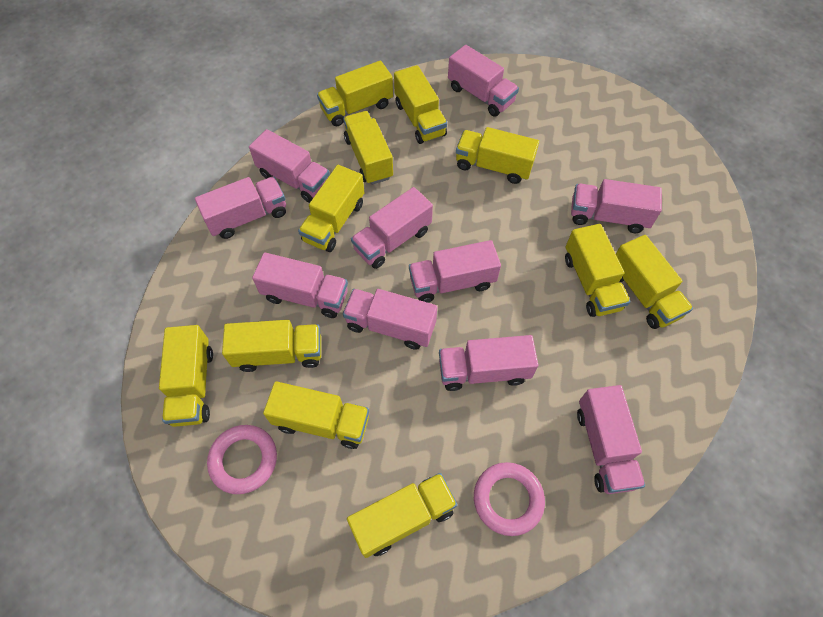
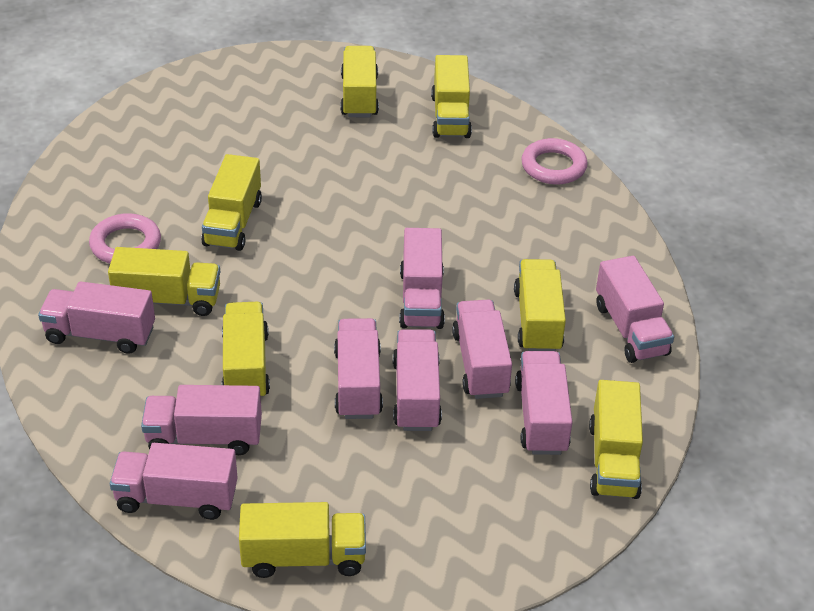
pink truck: [195,177,286,239] [249,129,330,203] [252,252,348,318] [343,289,437,350] [351,187,433,269] [409,240,501,303] [439,335,538,391] [448,45,519,117] [571,179,662,233] [577,385,645,494] = 10 -> [38,281,155,354] [110,443,238,520] [141,385,262,455] [334,318,383,419] [393,329,442,431] [399,228,445,329] [452,300,512,399] [515,351,573,455] [596,256,674,363] = 9
yellow truck: [159,325,213,427] [222,320,321,372] [263,381,369,449] [298,165,364,252] [317,61,393,126] [343,111,393,185] [347,473,457,558] [394,65,447,144] [456,127,539,184] [565,224,630,317] [616,235,693,329] = 11 -> [108,247,220,316] [201,154,262,251] [222,302,270,396] [239,502,366,578] [340,46,379,117] [431,55,472,138] [514,259,566,351] [589,380,643,499] = 8

